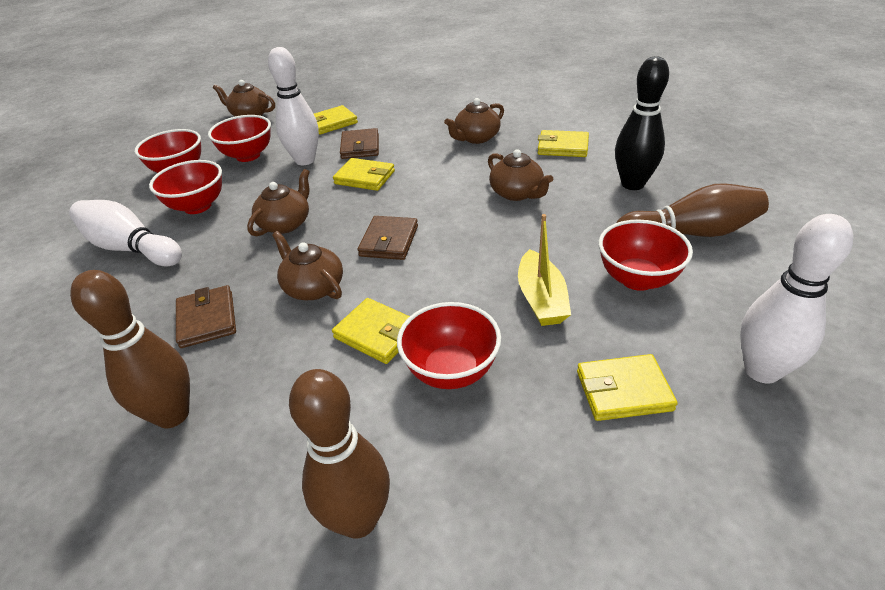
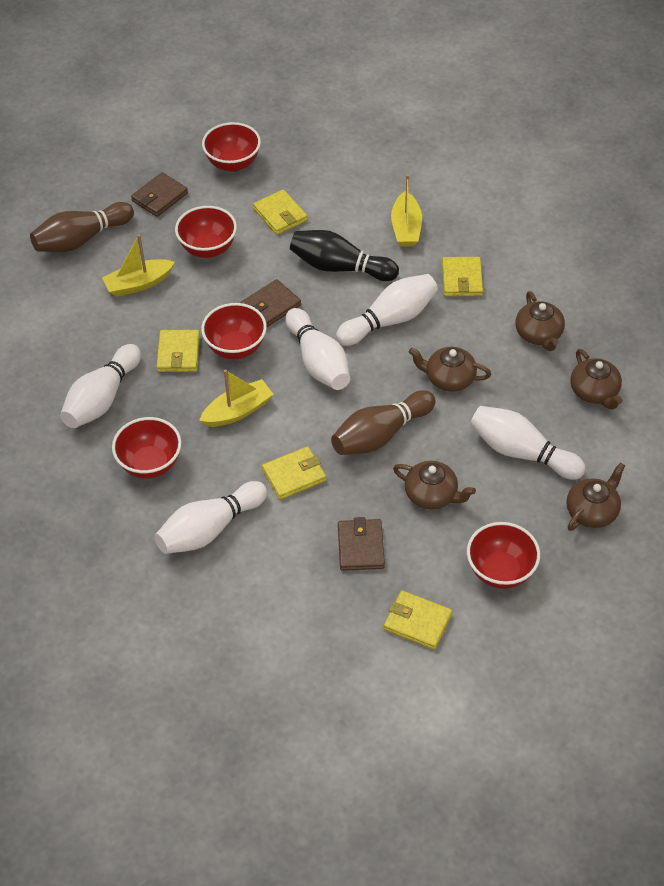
brown bowling pin: [70,270,190,428] [289,369,390,539] [616,183,769,237] = 3 -> [30,202,134,252] [331,390,435,455] = 2
white bowling pin: [69,200,182,266] [268,47,319,165] [740,214,853,383] = 3 -> [60,344,141,428] [155,481,267,554] [285,308,350,390] [336,274,438,346] [470,406,586,480] = 5
yellow boat: [518,214,571,326] = 1 -> [102,234,175,297] [199,370,274,427] [391,174,422,246] = 3

